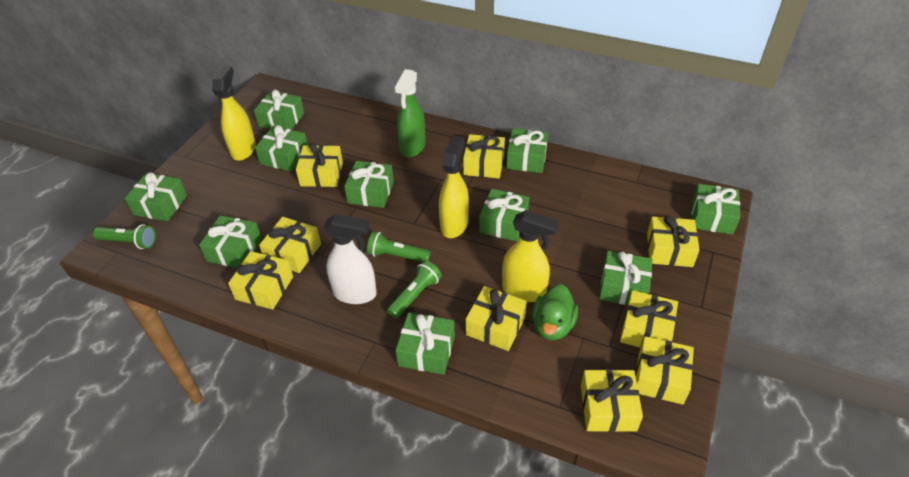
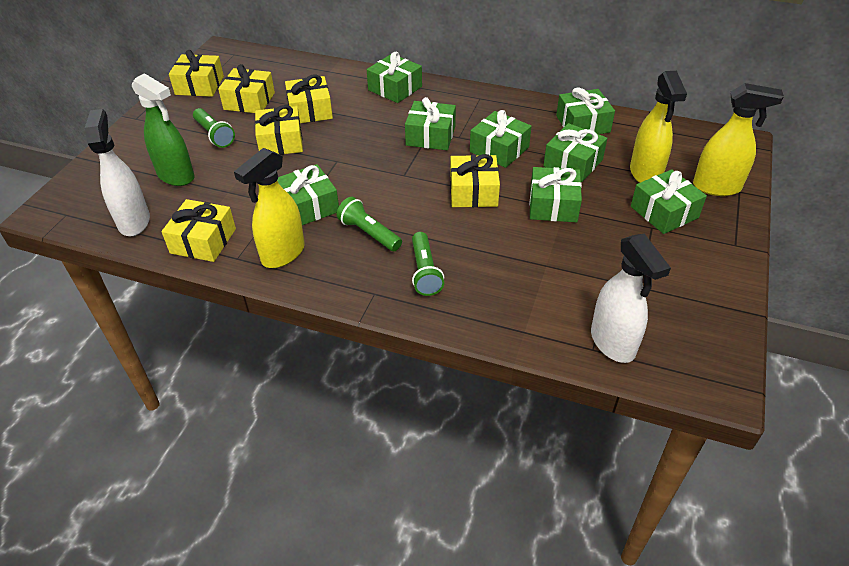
green duck: [532,284,578,340] = 1 -> none = 0
green gift: [125,172,187,221] [199,215,262,268] [254,90,304,130] [255,125,308,172] [344,161,394,208] [395,312,455,375] [479,189,529,241] [506,129,548,173] [599,251,653,305] [692,184,740,235] = 10 -> [277,164,339,225] [367,52,422,103] [405,97,456,150] [470,110,532,168] [529,167,582,222] [543,123,607,182] [556,87,615,134] [631,169,707,234] = 8
white spray bottle: [324,214,377,304] = 1 -> [85,109,150,236] [591,234,671,363] = 2
yellow gift: [228,251,293,310] [259,217,321,273] [296,143,343,187] [463,134,505,179] [466,286,527,351] [581,369,643,432] [620,290,678,348] [636,336,694,405] [647,216,700,267] = 9 -> [161,199,236,262] [169,50,224,97] [218,64,275,113] [255,105,303,155] [285,74,333,123] [450,154,500,207] = 6

